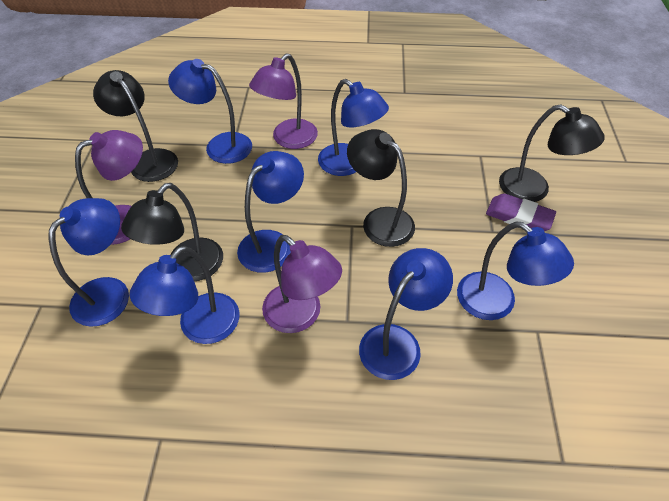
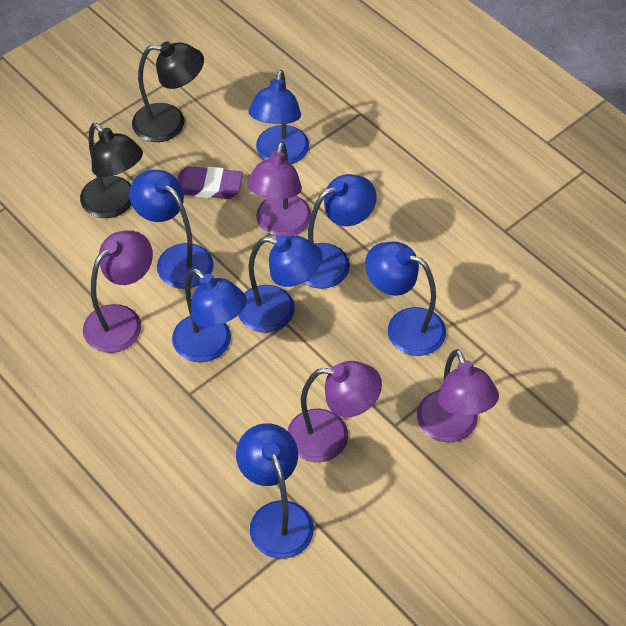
black lamp: [93,70,178,182] [121,183,223,281] [347,129,415,247] [499,104,605,202] = 4 -> [80,123,143,218] [132,41,204,142] = 2
purple lamp: [75,130,143,245] [249,53,318,149] [262,235,342,333] = 3 -> [83,230,153,353] [247,142,311,237] [287,361,382,462] [417,349,499,443] = 4

